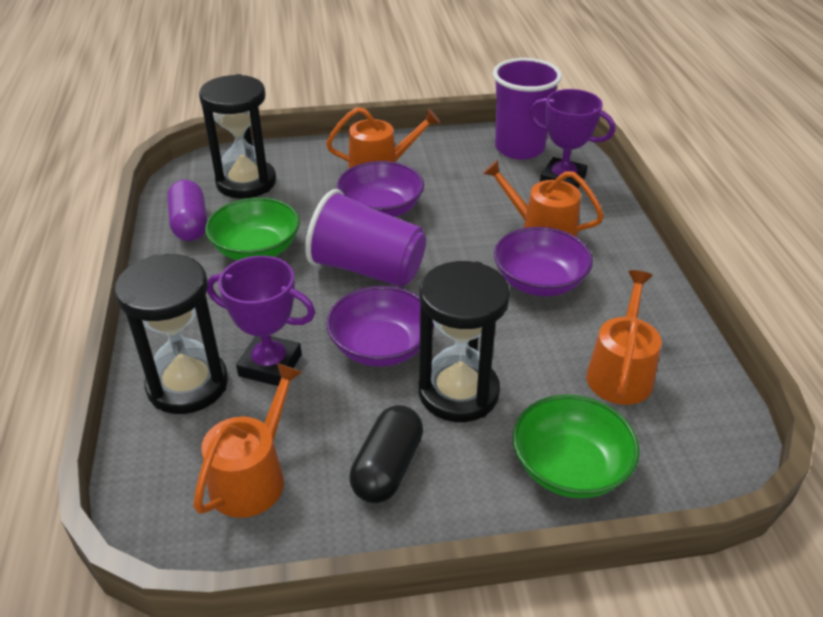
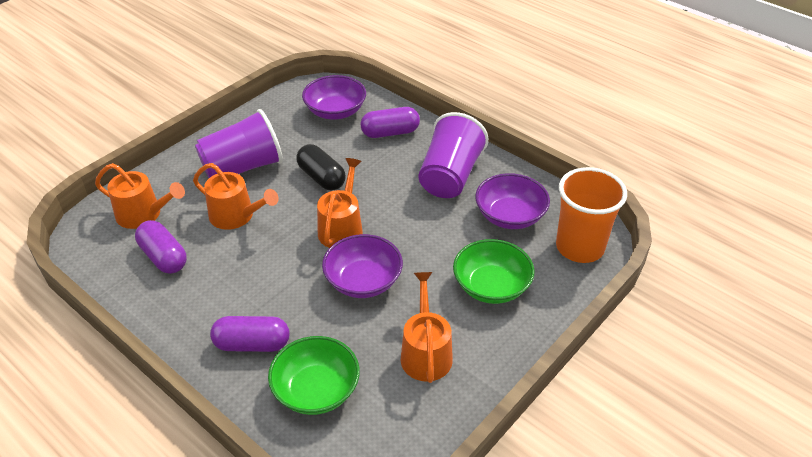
black hourglass: [115,254,228,414] [199,74,276,199] [419,261,510,422] = 3 -> none = 0
orange cup: none = 0 -> [556,167,627,263] = 1
purple capsule: [167,180,207,241] = 1 -> [135,220,187,274] [210,316,289,352] [361,107,420,138] = 3
purple trophy: [207,256,316,386] [529,89,615,188] = 2 -> none = 0

